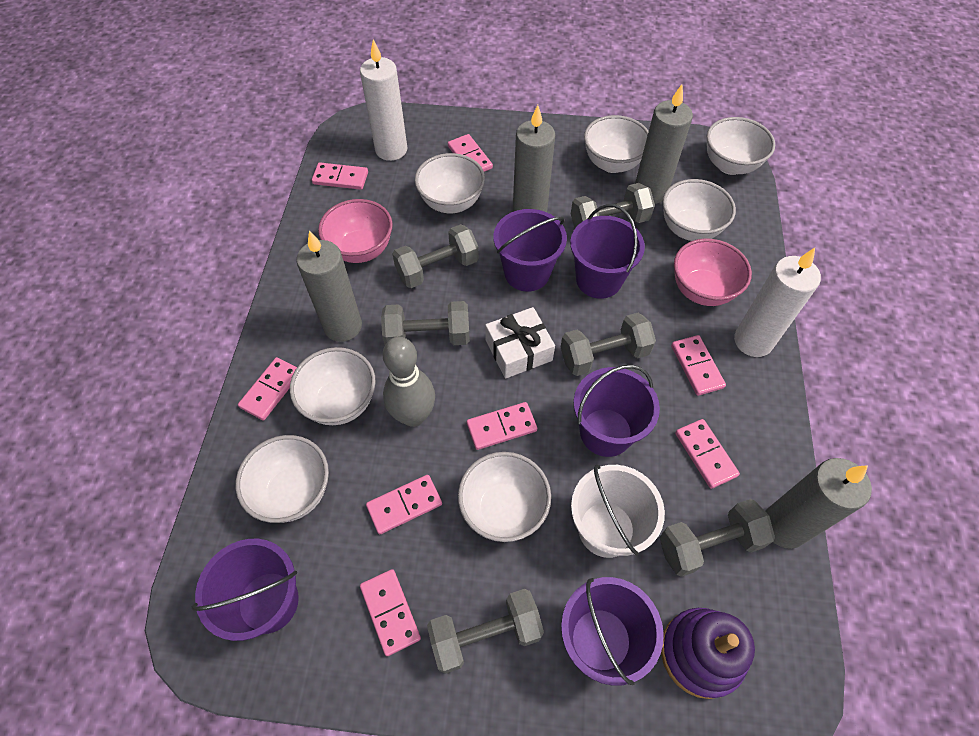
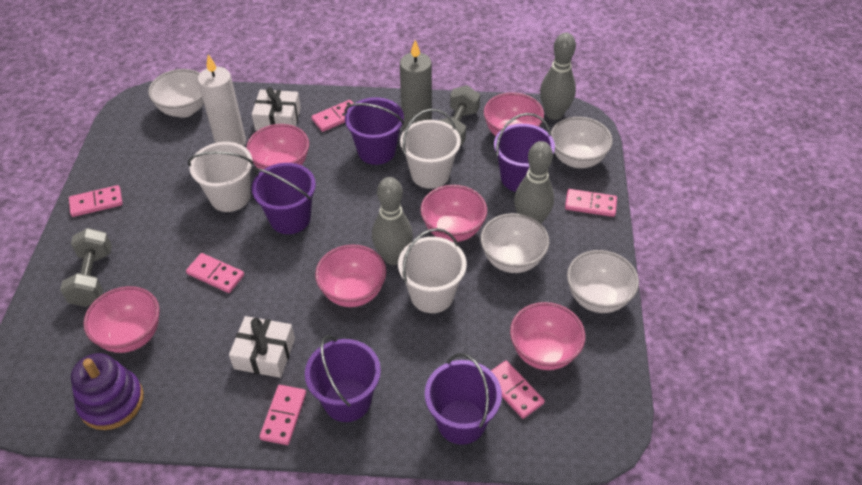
grey bowling pin: [383,337,435,427] = 1 -> [372,177,413,265] [514,141,554,223] [540,33,576,120] = 3
grey candle: [296,231,362,342] [513,105,555,212] [635,84,693,204] [765,458,872,549] = 4 -> [400,40,432,131] = 1
grey dumbbell: [381,301,470,345] [393,224,479,288] [427,589,544,674] [561,313,656,376] [571,183,655,228] [660,499,775,577] = 6 -> [60,228,112,307] [438,85,480,146] = 2
pink bowl: [318,199,392,263] [674,239,752,306] = 2 -> [83,286,160,353] [246,124,309,169] [315,244,386,307] [420,185,487,242] [484,92,544,136] [510,302,585,370] = 6
pink domino: [238,357,297,420] [312,162,368,190] [360,569,421,656] [366,475,442,534] [448,134,493,172] [467,402,537,450] [671,335,726,396] [675,419,740,489] = 8 -> [69,185,123,217] [186,253,244,293] [259,385,306,445] [312,100,354,132] [491,361,545,419] [565,189,617,217] = 6
white bowl: [236,435,329,523] [290,347,375,425] [415,153,485,213] [458,452,551,542] [584,115,649,173] [663,179,736,241] [707,117,775,175] = 7 -> [148,69,204,118] [481,213,550,273] [551,117,613,168] [567,250,639,313] = 4
white bucket: [571,465,665,558] = 1 -> [188,142,254,212] [398,228,467,313] [400,109,461,189] = 3
white candle: [360,39,407,161] [734,248,821,357] = 2 -> [198,54,246,146] = 1
white gift: [485,307,555,379] = 1 -> [229,316,295,378] [252,87,301,131] = 2

